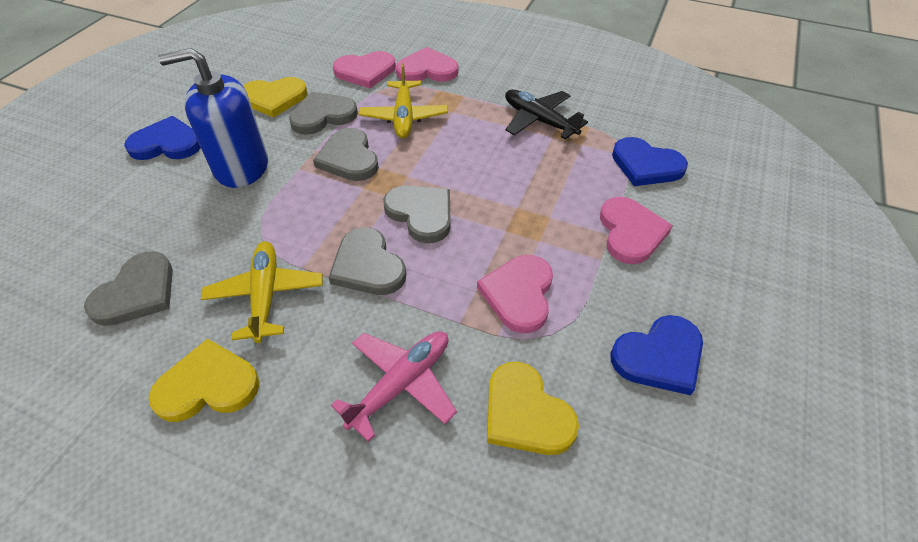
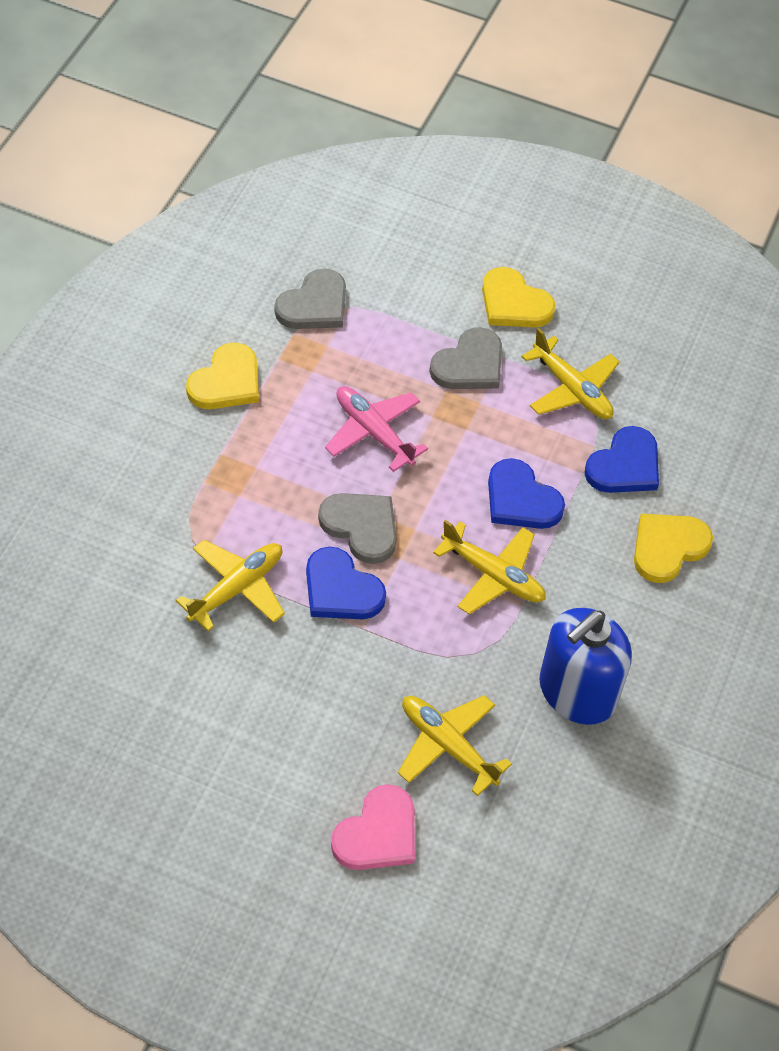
black plane: [505,89,588,139] = 1 -> none = 0
grey heart: [84,251,173,326] [289,92,358,135] [313,128,379,181] [328,227,406,295] [383,186,451,243] = 5 -> [275,268,346,329] [318,493,396,564] [429,327,502,389] = 3
pink heart: [333,51,396,88] [396,47,458,82] [477,255,553,333] [600,197,673,264] = 4 -> [331,784,415,870] = 1
yellow plane: [201,241,323,343] [358,63,448,138] = 2 -> [176,540,285,631] [398,695,512,796] [433,520,546,615] [521,328,620,419] = 4

